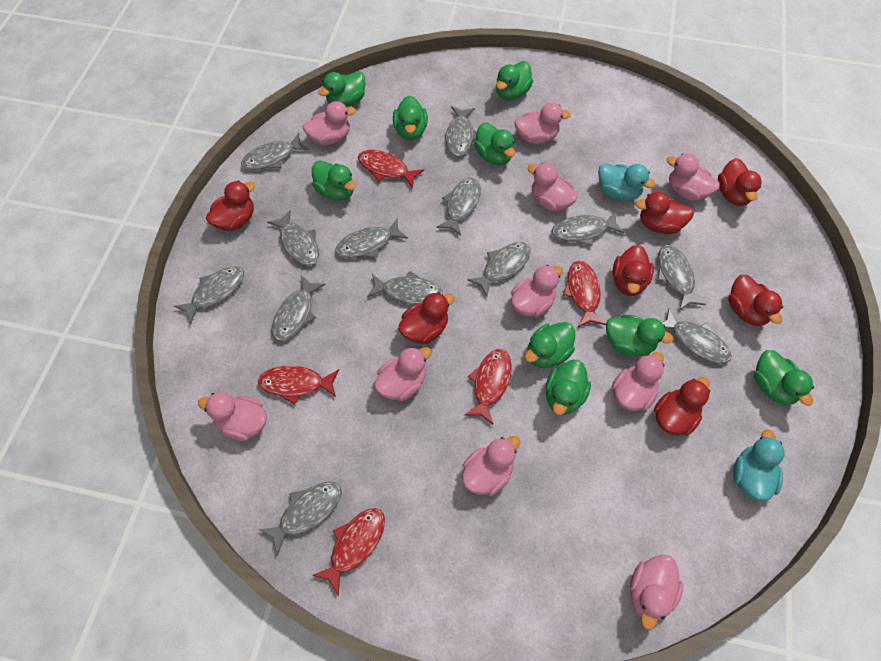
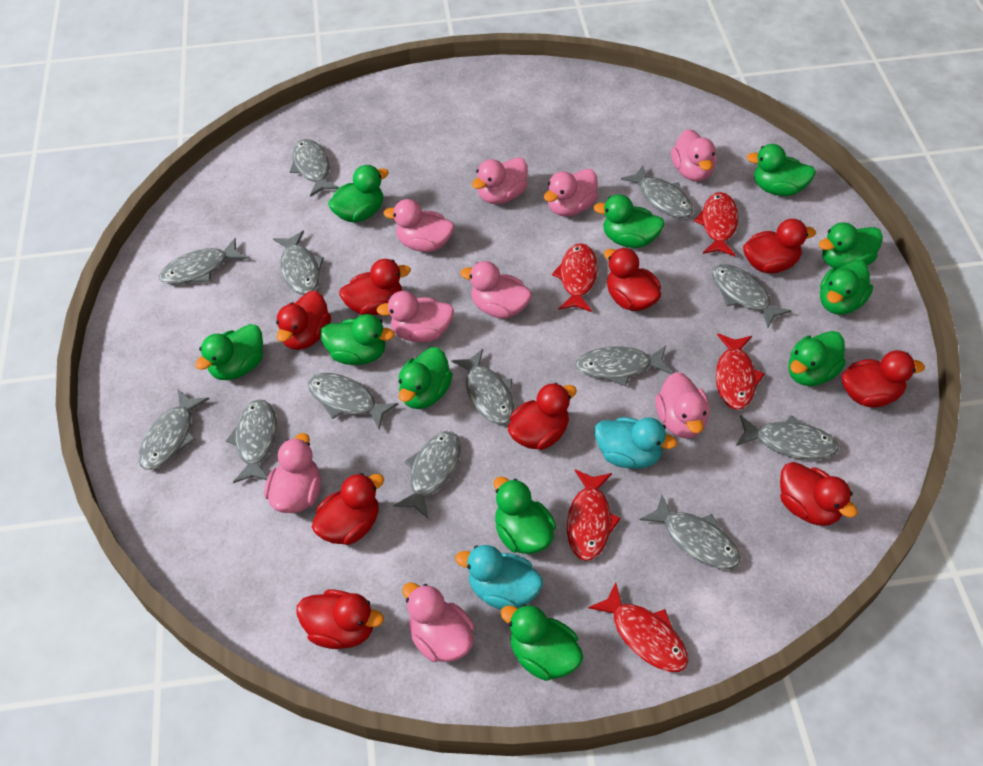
green duck: [312,160,356,201] [318,71,365,107] [393,95,428,140] [474,123,515,165] [496,61,533,100] [525,322,575,368] [545,360,591,415] [606,314,674,356] [754,350,814,406] = 9 -> [195,324,263,380] [320,314,395,365] [328,165,389,223] [398,347,453,409] [494,476,556,554] [500,604,583,681] [594,194,665,248] [747,144,816,196] [789,331,846,386] [819,222,883,269] [820,260,873,315] = 11
pink duck: [198,392,267,441] [303,101,356,145] [374,347,432,401] [462,436,520,496] [511,265,563,317] [514,103,571,144] [528,162,578,211] [612,352,664,411] [630,554,683,630] [667,153,720,201] = 10 -> [264,433,321,513] [376,291,454,342] [383,199,454,252] [402,582,475,662] [460,261,532,318] [472,157,528,204] [544,169,598,217] [655,372,709,438] [671,129,717,181] = 9
red duck: [206,181,255,231] [398,292,455,344] [613,245,654,296] [635,192,694,234] [654,377,710,436] [718,158,762,206] [728,275,783,326] = 7 -> [276,291,331,350] [296,590,384,649] [312,473,384,545] [339,259,411,315] [508,383,577,450] [604,248,661,311] [743,219,816,273] [780,462,858,526] [842,350,925,408] = 9

